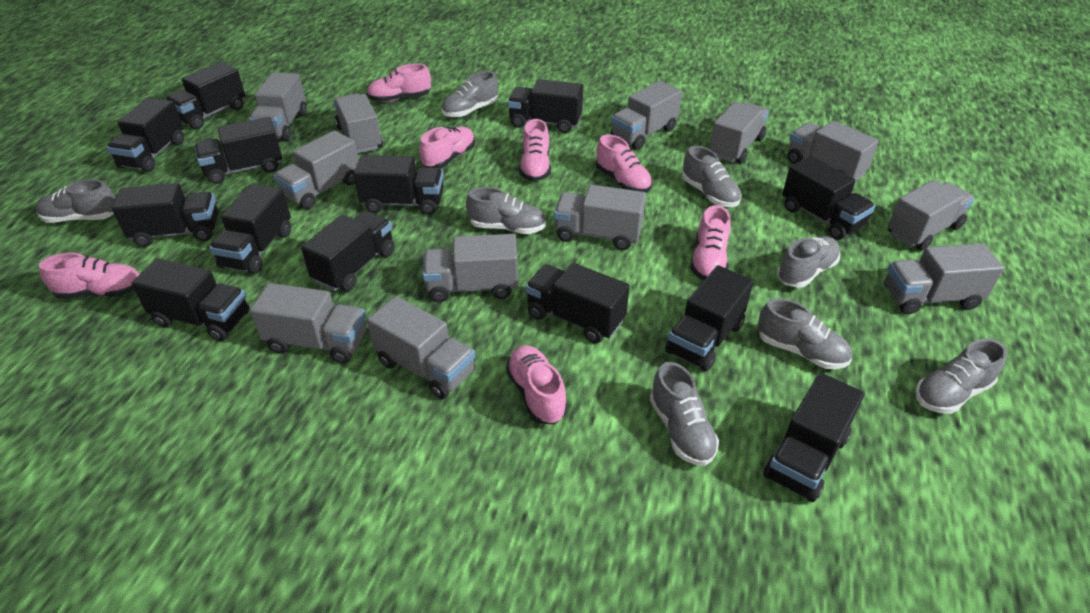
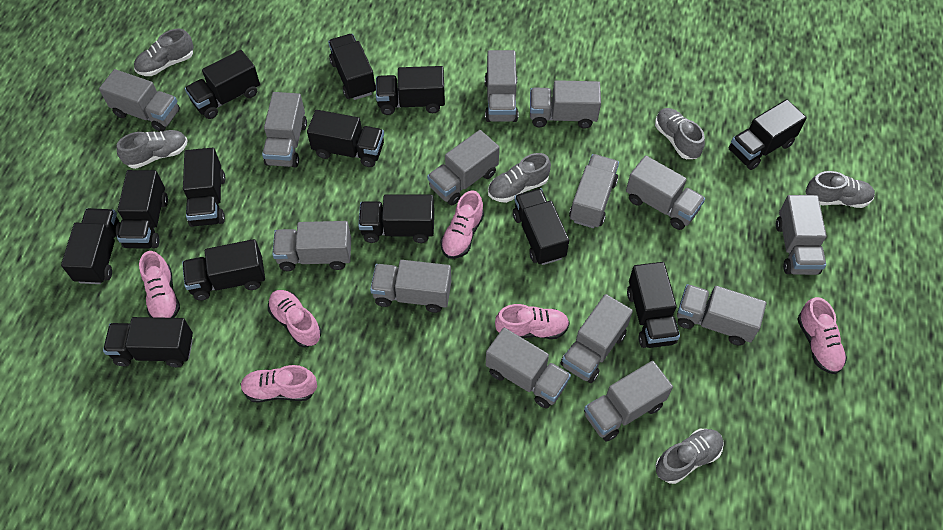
grey shoe: [35,179,116,223] [441,71,498,118] [466,187,546,234] [650,362,719,466] [682,146,741,207] [758,298,852,369] [777,236,840,288] [915,339,1007,414] = 8 -> [117,130,188,169] [134,29,194,76] [488,153,551,203] [655,108,705,159] [655,429,724,484] [806,171,875,208] = 6
grey truck: [249,72,307,141] [250,283,366,363] [273,130,359,209] [333,93,383,153] [367,296,475,399] [423,234,518,302] [554,185,646,250] [611,81,682,150] [710,102,769,164] [787,121,879,180] [884,243,1004,315] [888,180,975,251] = 12 -> [99,69,180,132] [262,92,307,167] [272,221,351,271] [370,260,451,313] [427,130,499,205] [485,50,518,122] [486,328,571,409] [530,80,601,129] [561,294,633,383] [569,154,619,228] [584,361,673,441] [626,155,705,230] [677,284,766,345] [776,195,827,275] = 14
pink shoe: [39,253,140,299] [367,63,431,102] [419,127,475,168] [506,345,568,424] [519,119,551,181] [596,135,652,193] [690,205,731,280] = 7 -> [139,251,180,318] [241,365,317,403] [268,290,321,347] [440,190,484,259] [495,304,569,339] [797,297,847,374] = 6

